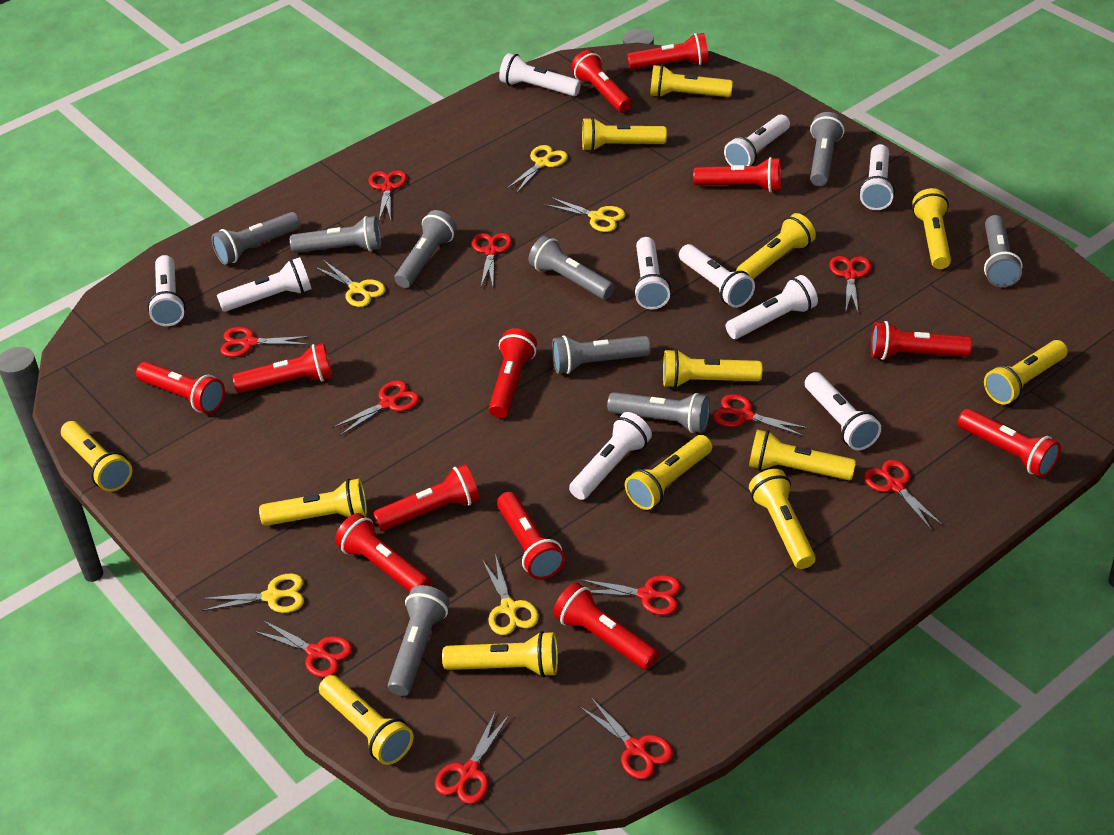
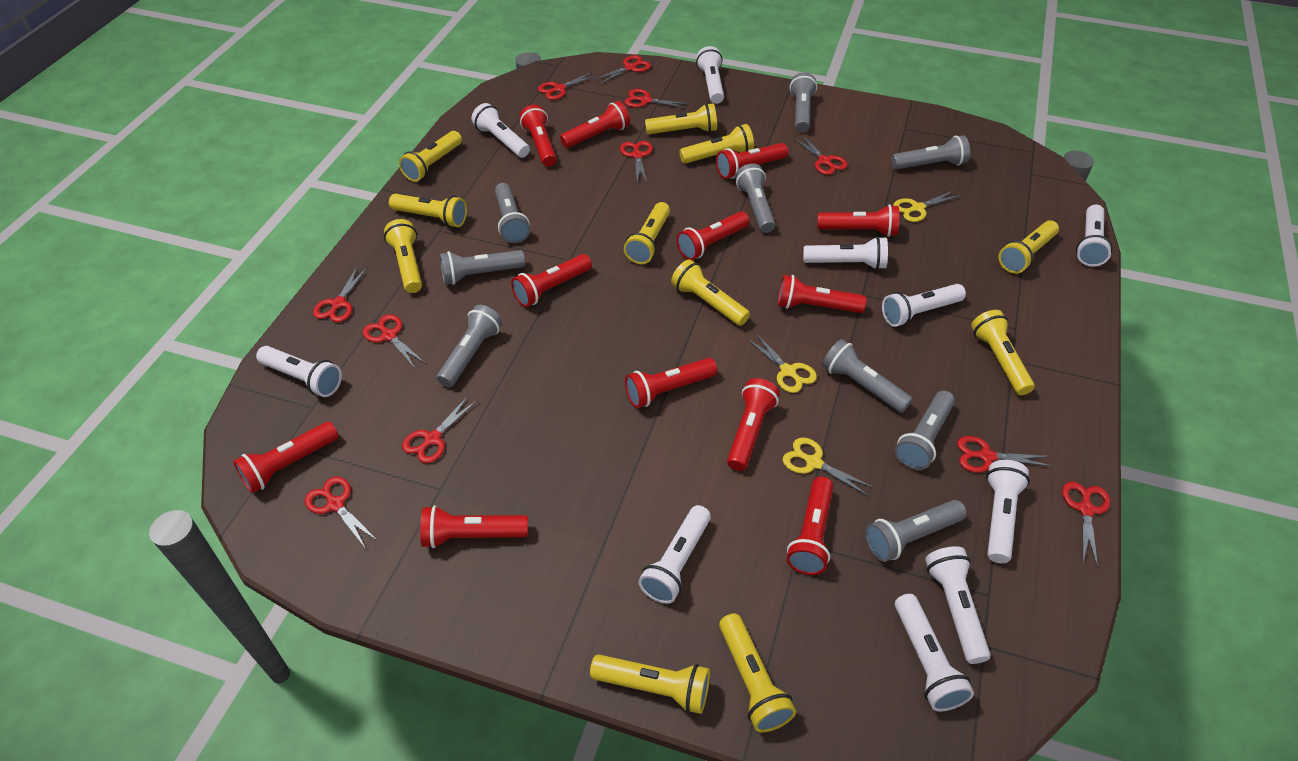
yellow flashlight: [61,421,132,492] [259,479,367,526] [319,675,414,765] [442,631,558,677] [582,117,667,151] [625,435,712,510] [650,65,733,98] [663,349,763,388] [736,213,816,279] [749,430,856,480] [749,469,816,569] [912,188,951,269] [984,340,1068,405] = 13 -> [384,219,422,293] [389,194,467,227] [399,131,462,182] [590,654,710,714] [624,202,670,264] [645,103,717,134] [671,259,750,326] [679,124,754,164] [719,613,796,732] [971,310,1035,395] [999,220,1059,274] = 11
yellow scissors: [202,573,304,613] [315,260,386,307] [482,554,539,635] [507,145,568,193] [545,197,626,232] = 5 -> [746,332,817,393] [783,437,875,496] [893,190,961,222] = 3

